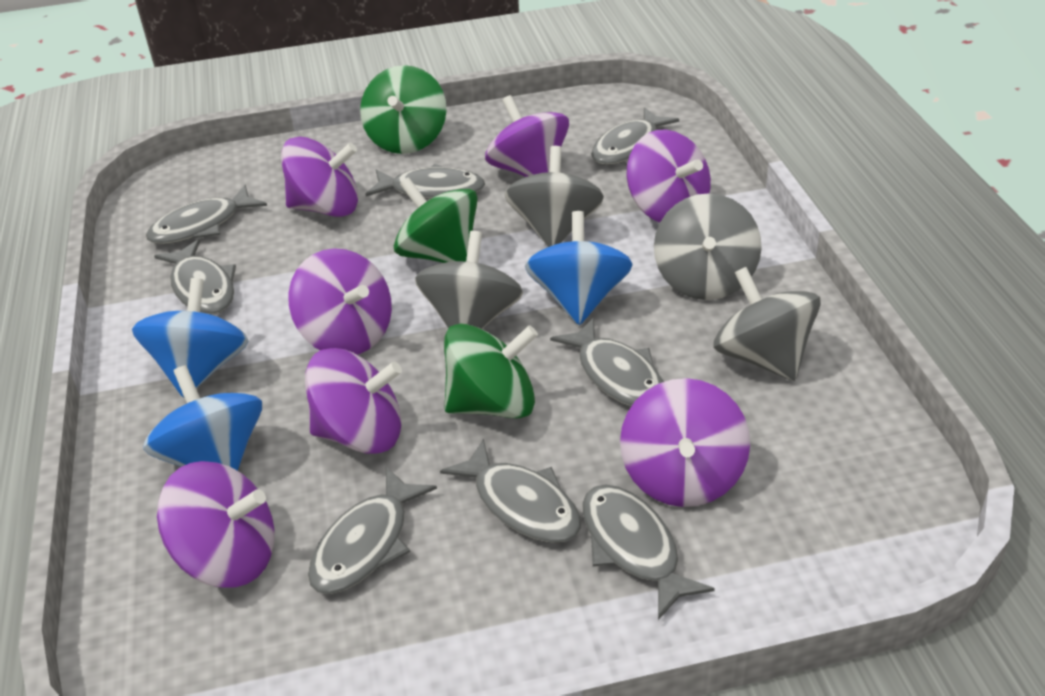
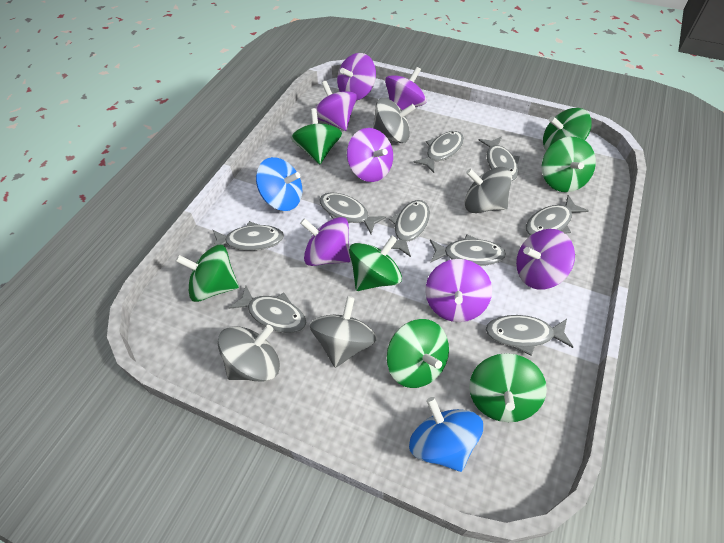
blue spinning top: [132,278,249,398] [143,365,262,471] [525,211,633,325] = 3 -> [256,157,302,211] [409,397,483,472] = 2
green spinning top: [360,65,447,154] [394,177,478,263] [444,323,538,418] = 3 -> [176,245,239,302] [291,108,342,164] [349,236,402,291] [387,319,449,388] [469,353,547,422] [542,137,596,192] [543,108,592,151] = 7
grey fish: [146,185,267,244] [154,239,236,315] [308,467,437,594] [365,164,485,199] [440,439,581,543] [550,317,664,406] [582,484,715,620] [591,107,679,165] = 8 -> [212,221,284,251] [228,286,306,333] [319,192,386,234] [389,200,430,257] [413,131,464,173] [430,234,506,266] [478,136,520,181] [485,315,573,356] [526,195,589,235] = 9

